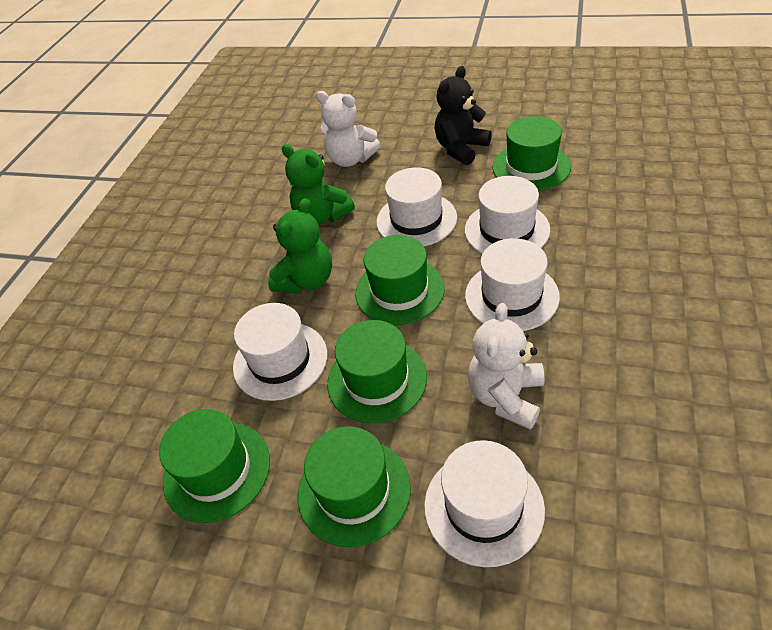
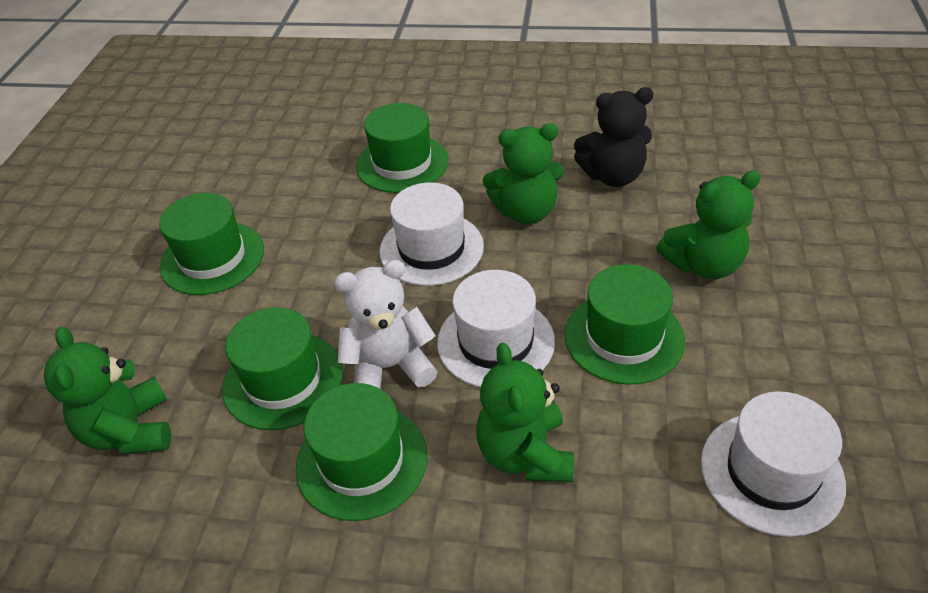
green teddy bear: [268,198,332,294] [282,144,355,225] = 2 -> [44,327,171,455] [476,343,574,482] [483,123,564,224] [656,171,761,279] = 4
white hat: [233,303,327,401] [376,167,457,246] [424,440,545,567] [465,176,551,254] [465,238,560,331] = 5 -> [379,183,484,286] [437,270,555,387] [701,391,846,537] = 3
white teddy bear: [316,91,380,167] [468,303,545,430] = 2 -> [334,260,438,389] = 1

